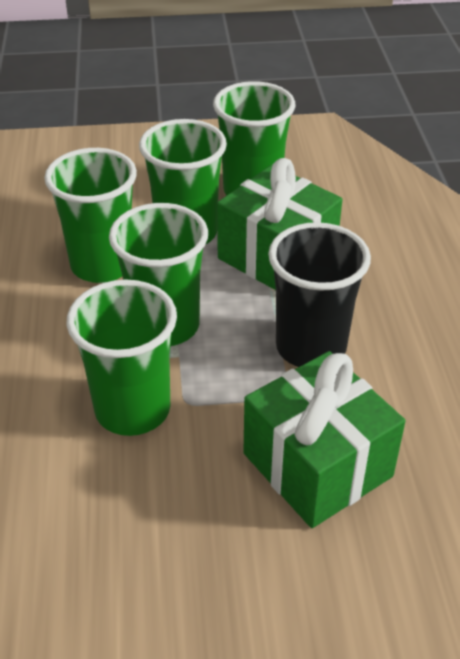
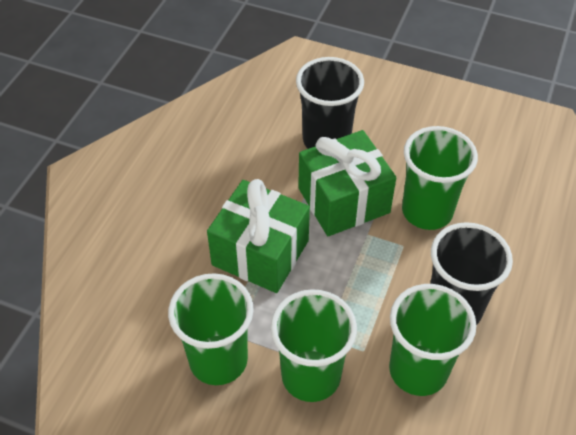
black cup: [268,222,371,367] = 1 -> [296,57,364,149] [430,222,513,325] = 2
green cup: [44,148,137,283] [67,280,177,436] [109,203,208,346] [139,119,227,245] [213,81,295,195] = 5 -> [168,273,254,385] [270,289,357,402] [389,284,477,396] [402,126,478,230] = 4

